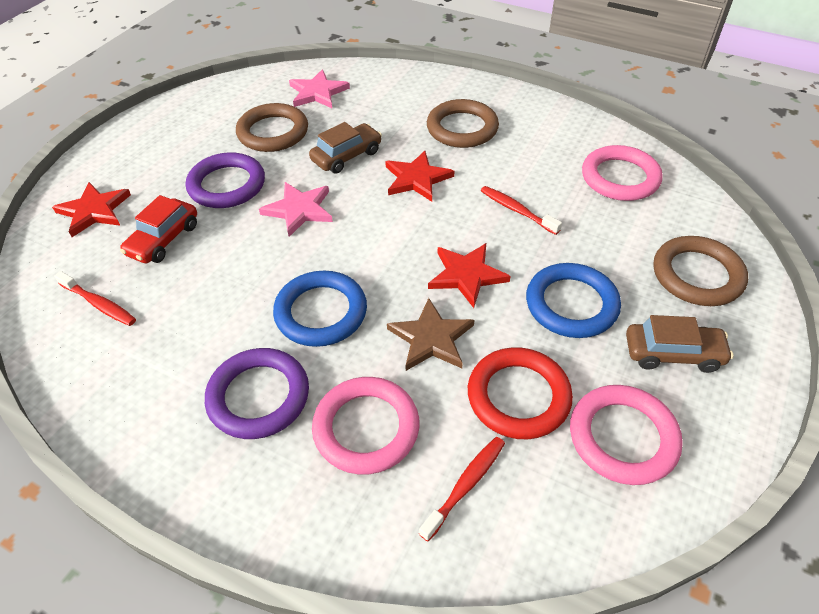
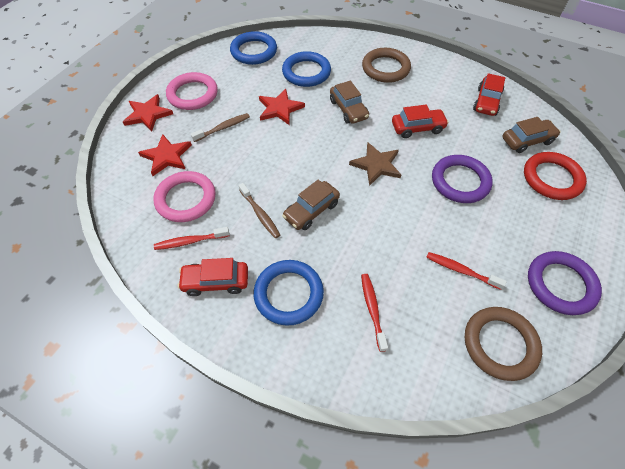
blue ring: [273,271,367,347] [526,263,621,338] = 2 -> [230,31,277,65] [254,260,324,326] [282,51,331,87] = 3
brown car: [309,122,382,174] [626,315,734,373] = 2 -> [282,180,340,230] [330,81,369,124] [502,117,561,153] = 3
brown ring: [236,103,308,152] [427,99,499,148] [653,236,748,306] = 3 -> [362,48,411,83] [465,307,542,381] = 2
brown toothbrush: none = 0 -> [191,113,250,142] [239,183,280,238] = 2
pink ring: [312,377,419,475] [570,385,683,485] [582,145,663,201] = 3 -> [154,171,216,222] [166,72,218,110] = 2
pink star: [259,182,333,237] [289,69,350,108] = 2 -> none = 0
red car: [120,195,197,263] = 1 -> [178,258,248,296] [392,105,449,138] [473,73,505,116] = 3

